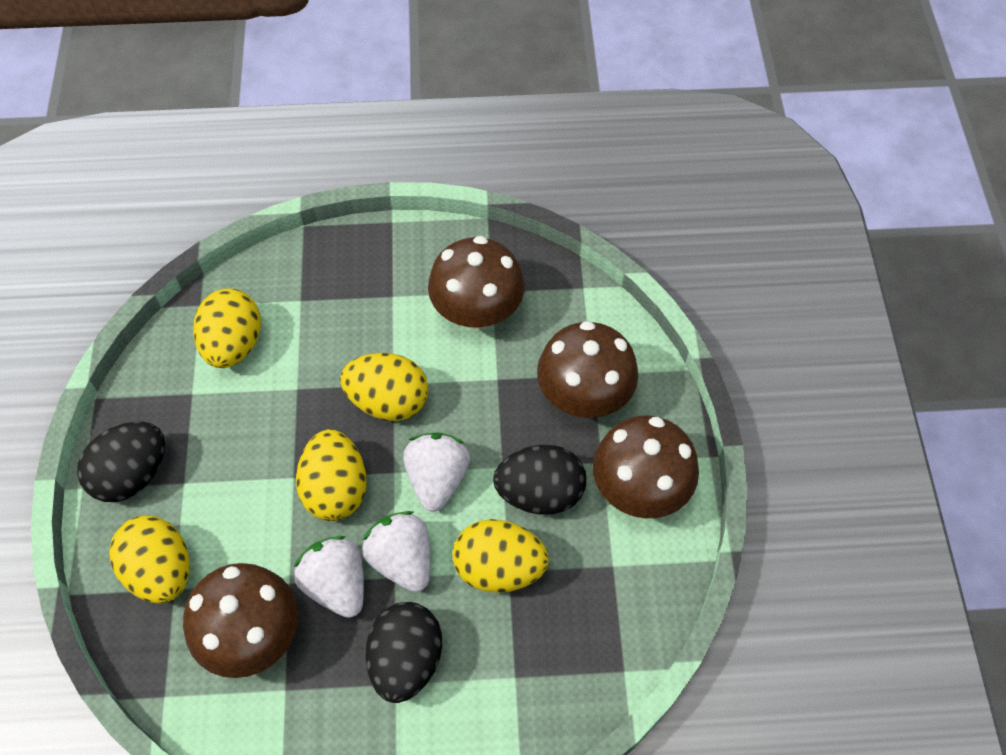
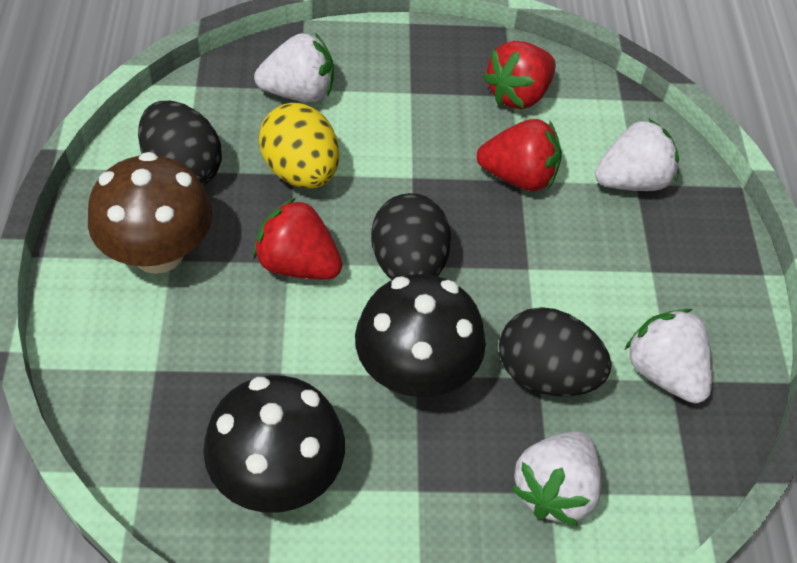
black mushroom: none = 0 -> [203,375,345,513] [355,274,486,397] = 2
brown mushroom: [183,563,298,678] [428,236,525,329] [537,321,638,418] [593,415,699,518] = 4 -> [88,152,212,274] = 1
red strawberry: none = 0 -> [253,198,342,279] [477,119,562,191] [483,41,556,109] = 3
white strawberry: [294,536,364,618] [362,511,430,592] [403,433,470,512] = 3 -> [254,33,334,102] [512,431,602,526] [595,119,679,191] [625,309,712,403] = 4
yellow egg: [109,516,190,604] [193,288,261,368] [296,429,367,521] [340,353,429,421] [452,519,549,593] = 5 -> [259,103,339,189] = 1

